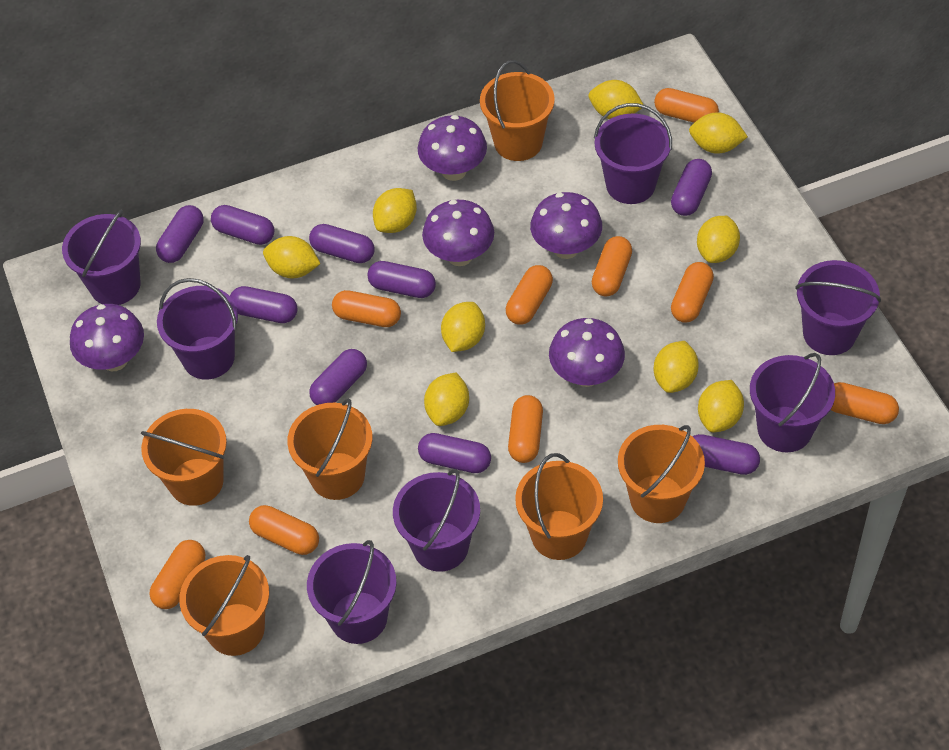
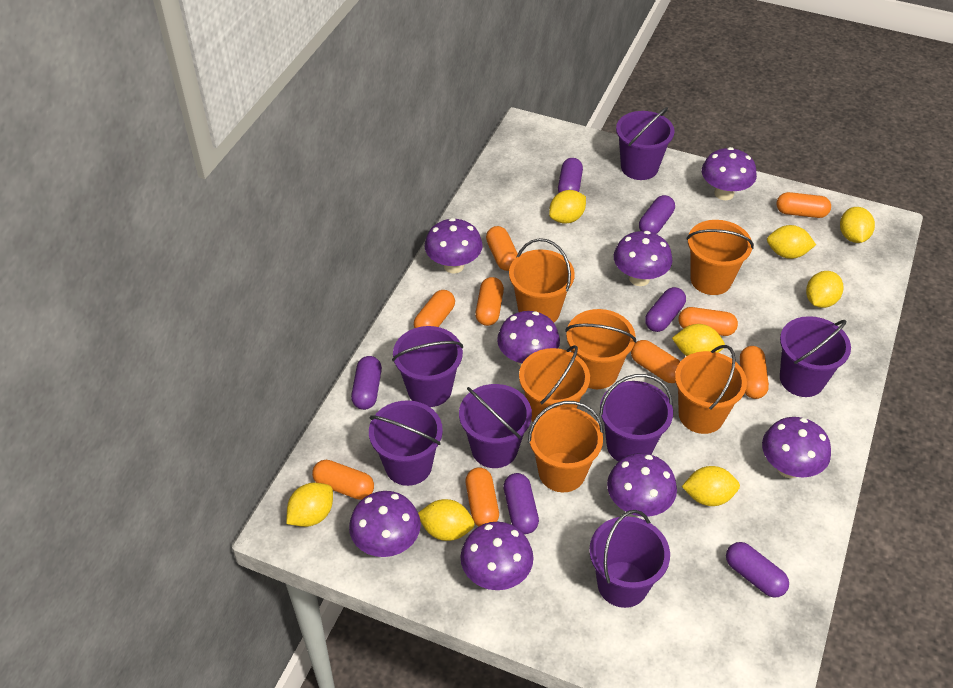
purple capsule: [156,205,203,263] [211,205,274,245] [230,286,298,323] [309,224,375,263] [309,349,367,405] [367,261,436,298] [418,433,491,473] [671,159,712,216] [692,434,760,475] = 9 -> [351,356,382,410] [503,473,539,534] [558,158,583,193] [639,195,675,234] [645,287,686,332] [726,542,789,598] = 6
purple mushroom: [70,304,144,372] [418,115,487,181] [422,200,494,266] [530,192,602,259] [549,318,625,387] = 5 -> [349,491,421,557] [424,218,483,274] [460,522,533,590] [497,311,560,367] [607,453,677,517] [614,231,672,286] [702,147,757,200] [762,417,831,478] = 8
yellow lemon: [263,236,321,278] [373,188,417,233] [424,372,469,426] [441,302,485,352] [589,80,644,119] [654,341,699,393] [689,112,748,154] [697,216,740,263] [698,380,744,432] = 9 -> [286,483,333,527] [418,499,475,541] [549,190,586,224] [672,324,725,356] [682,466,740,506] [767,225,816,259] [806,271,843,308] [840,207,875,243] = 8

